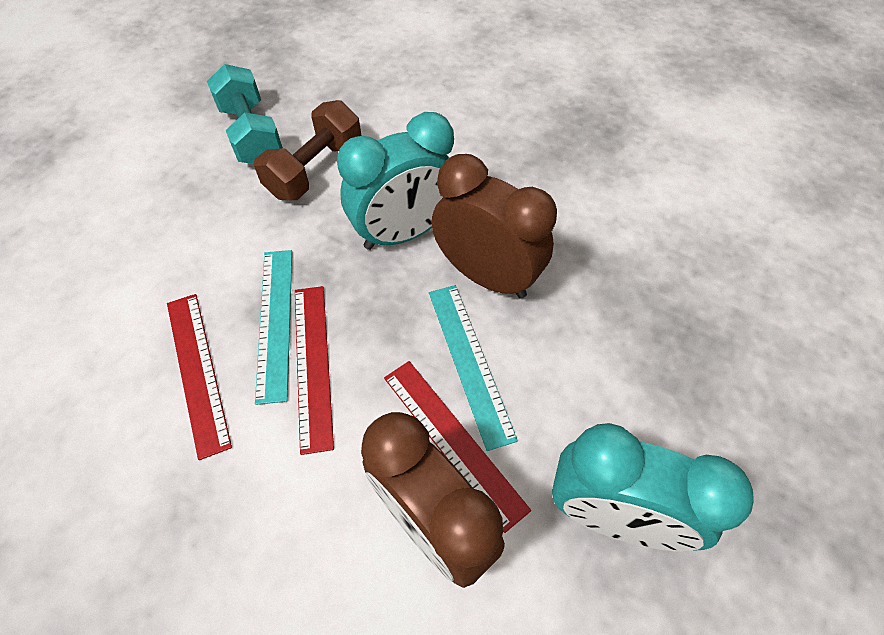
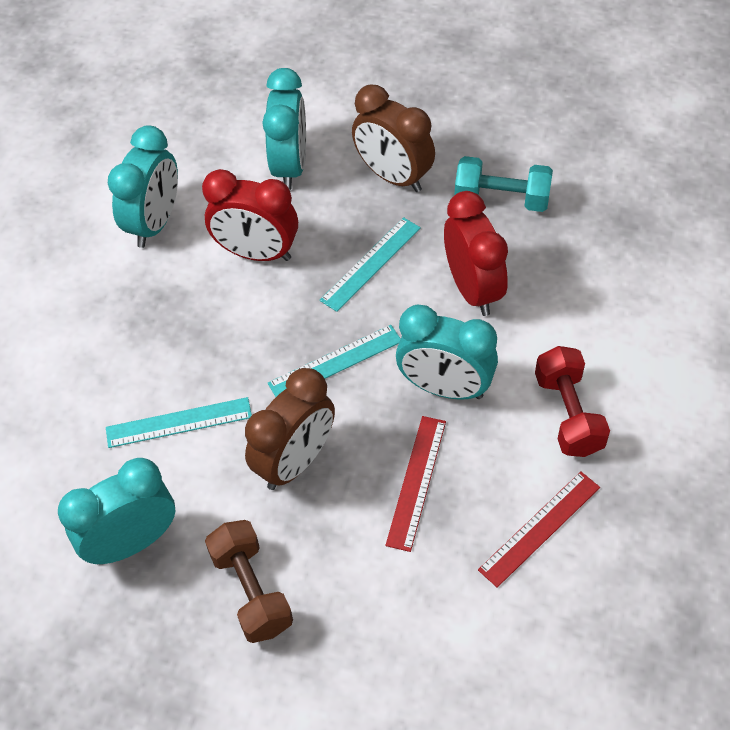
red clock: none = 0 -> [202,169,298,261] [444,191,508,316] = 2
red dumbbell: none = 0 -> [535,346,610,457] = 1
red ruler: [167,294,232,460] [295,286,334,455] [384,361,531,533] = 3 -> [385,416,446,552] [478,472,600,587] = 2
turquoise clock: [337,112,454,250] [552,423,753,551] = 2 -> [58,458,175,564] [108,125,178,248] [262,68,306,190] [396,305,498,399] = 4
turquoise ruler: [255,250,292,405] [429,285,518,451] = 2 -> [106,397,252,448] [268,325,401,397] [320,217,421,312] = 3

